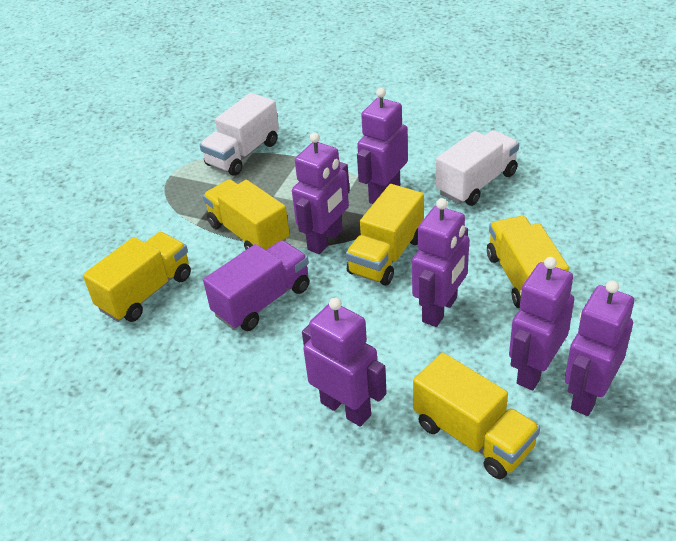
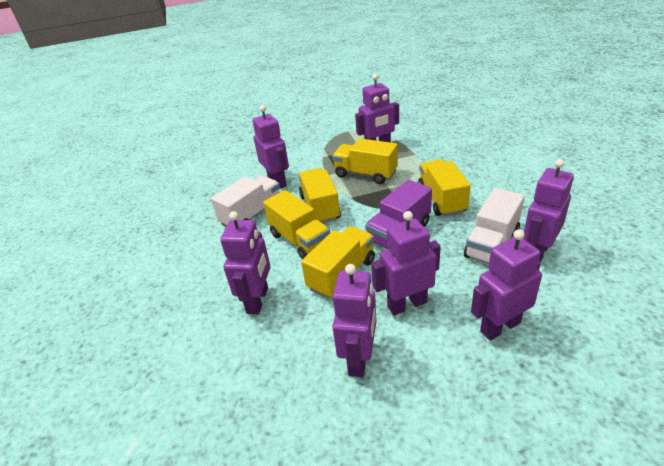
purple robot: [292,133,350,254] [302,298,387,427] [357,88,408,204] [412,198,469,327] [509,257,574,390] [565,280,634,416] = 6 -> [220,211,270,314] [252,105,289,189] [332,264,376,377] [355,74,399,143] [371,211,441,315] [471,229,542,341] [523,159,574,262] = 7

